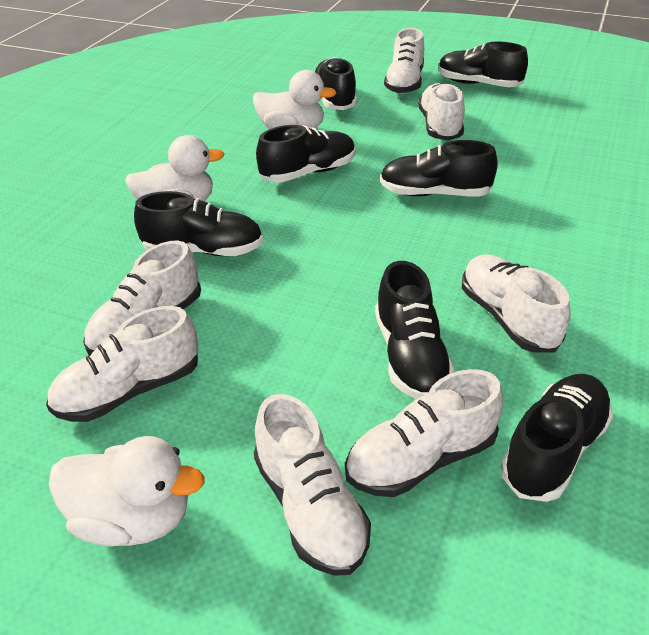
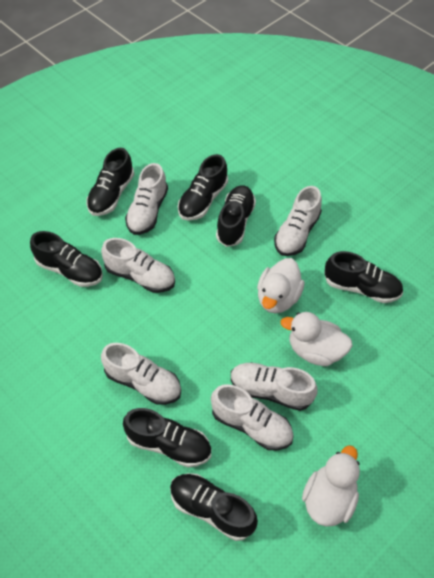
white shoe: [46,306,198,422] [83,241,201,356] [254,394,371,576] [345,369,503,497] [384,28,424,94] [418,82,465,140] [462,254,571,353] = 7 -> [101,238,175,293] [101,343,181,405] [125,163,168,235] [211,384,293,451] [231,362,317,411] [274,186,322,256] = 6

